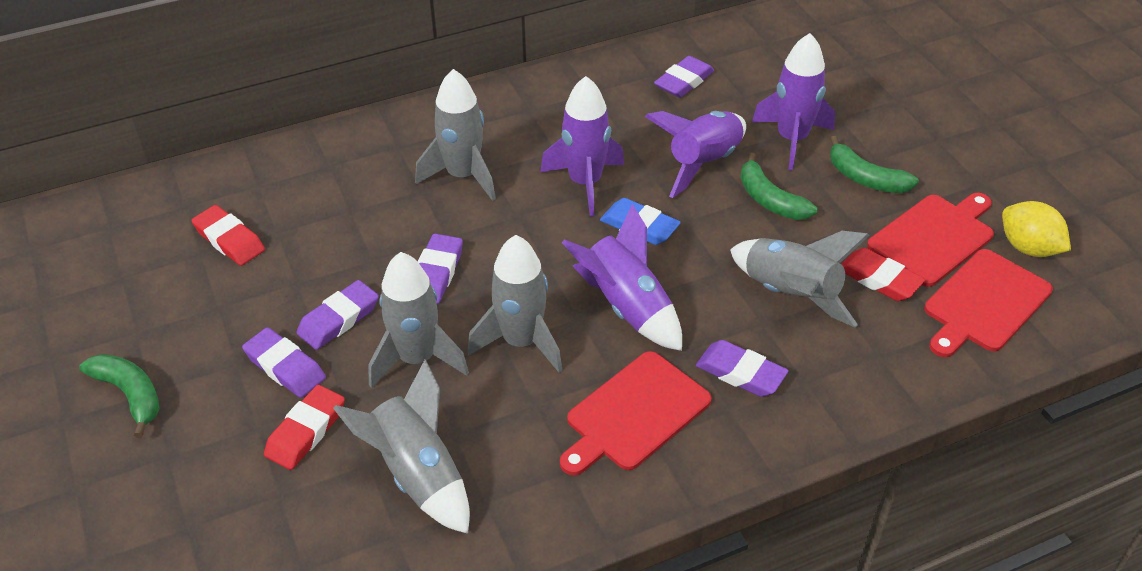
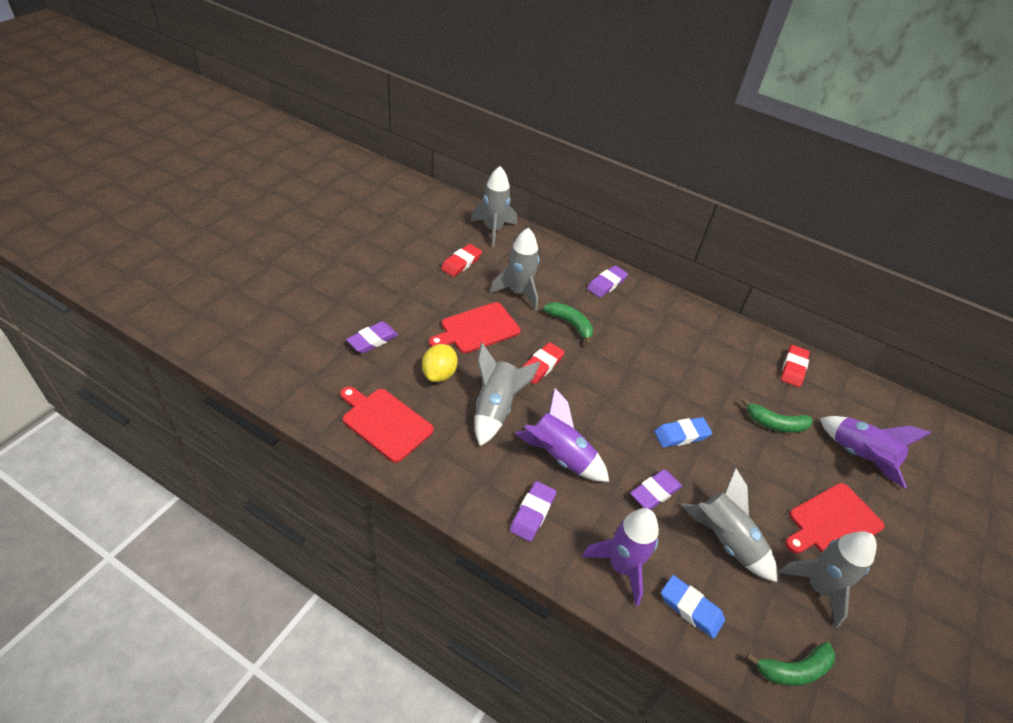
blue eraser: [600,198,681,245] = 1 -> [654,417,712,448] [661,575,725,639] = 2
purple eraser: [242,327,326,398] [296,280,379,350] [418,233,463,304] [654,56,714,98] [696,340,789,397] = 5 -> [346,321,398,353] [510,481,557,542] [587,265,628,298] [630,469,682,510] = 4
purple rocket: [540,76,624,216] [561,204,682,351] [645,111,746,198] [752,33,835,171] = 4 -> [515,388,609,482] [582,508,659,606] [820,416,931,488] = 3

